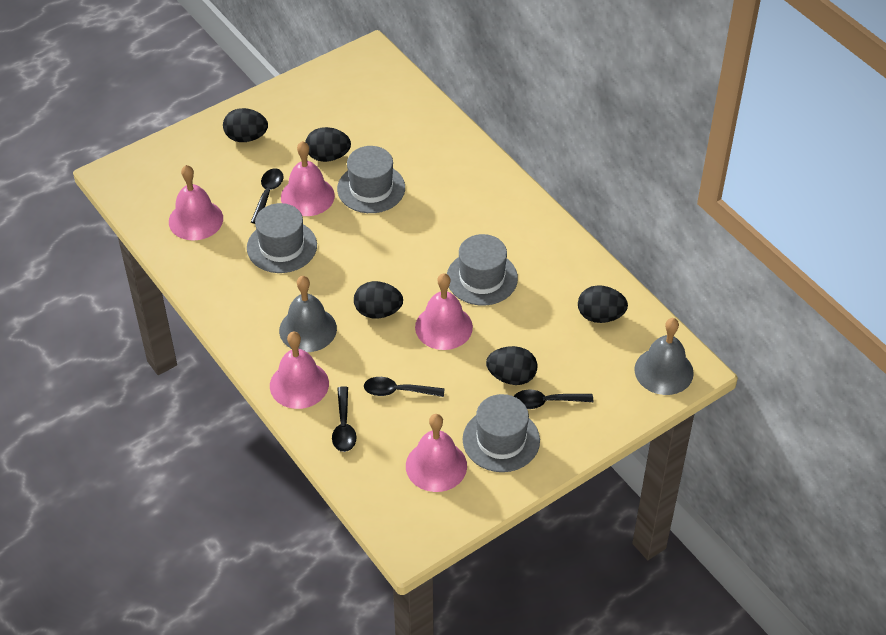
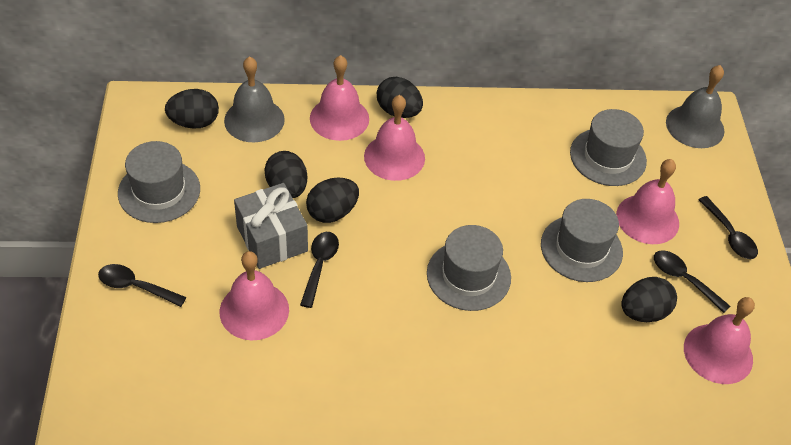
grey gift: none = 0 -> [234,183,308,269] = 1

